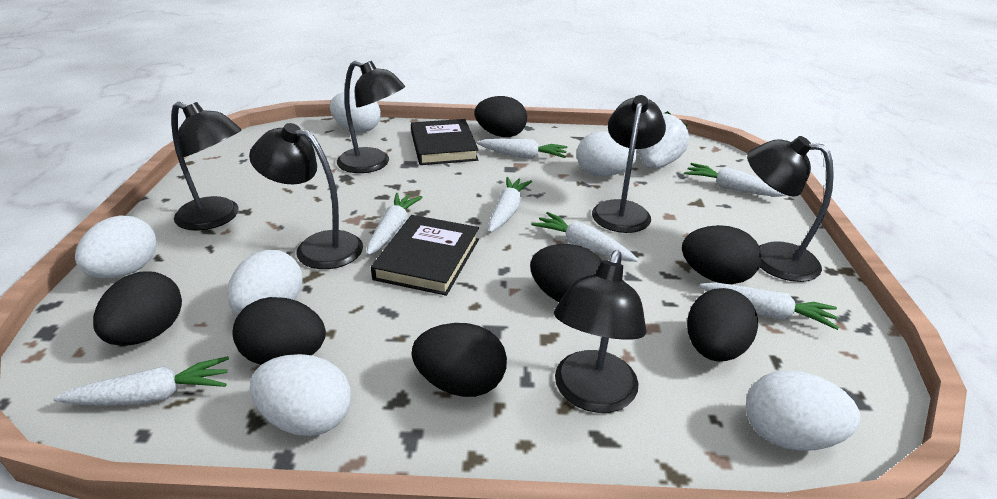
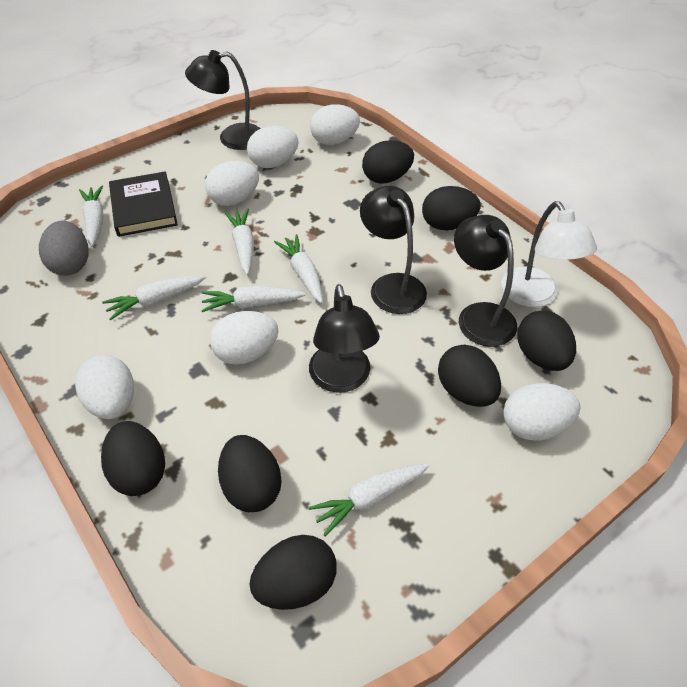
black book: [371,215,479,296] [411,119,479,165] = 2 -> [109,171,178,237] = 1
black lamp: [171,102,241,231] [249,123,363,269] [337,61,405,173] [554,250,646,413] [592,95,666,233] [747,136,834,282] = 6 -> [185,50,261,150] [309,284,380,393] [360,186,427,314] [454,215,517,347] = 4
grey egg: none = 0 -> [39,221,88,276] = 1
white carrot: [53,356,229,406] [367,193,422,255] [477,139,568,159] [488,177,532,233] [531,212,638,262] [684,163,787,197] [700,282,839,330] = 7 -> [79,185,104,247] [102,275,206,320] [201,286,305,312] [225,209,254,275] [274,234,323,303] [309,464,429,537] = 6
white lamp: none = 0 -> [501,201,597,307] = 1
white strawberry: [637,111,689,169] = 1 -> none = 0

